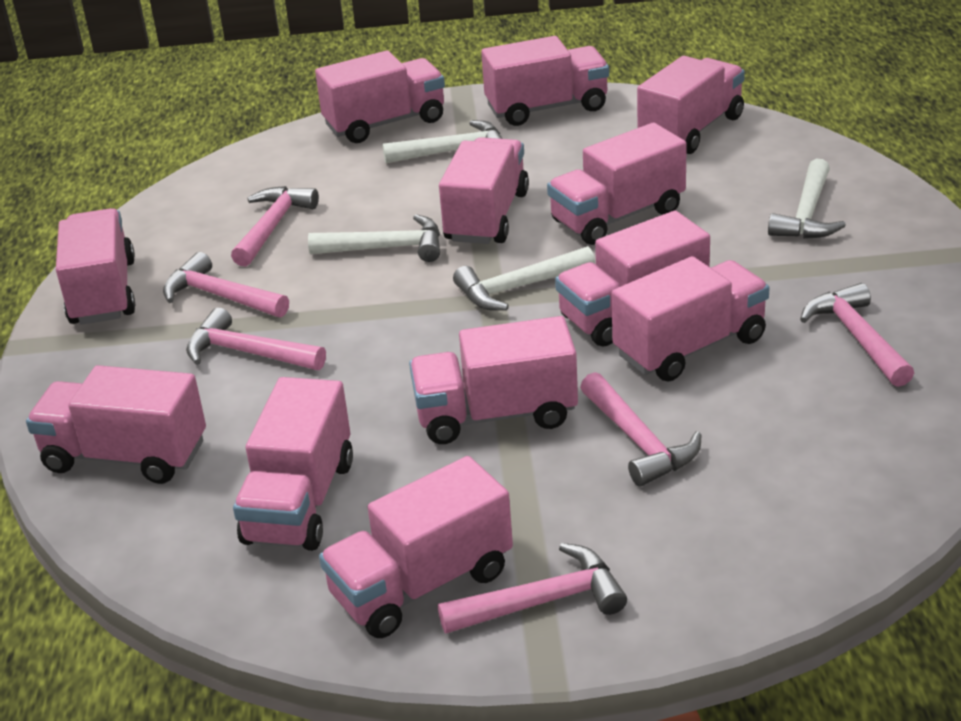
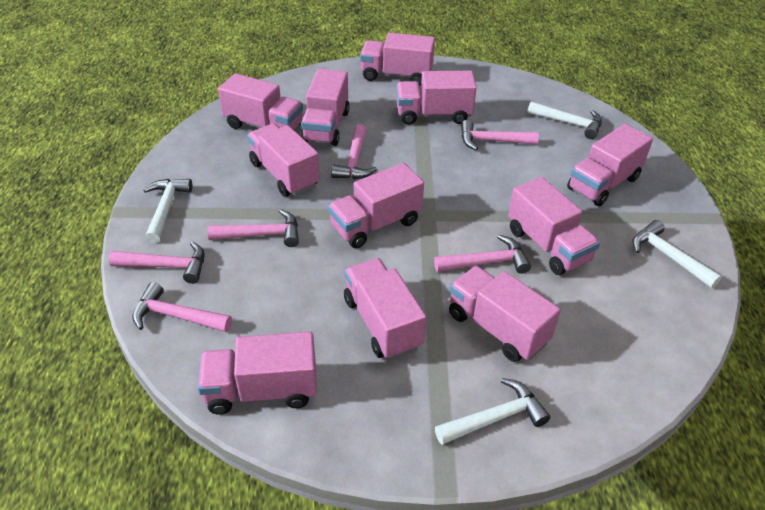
pink truck: [26,365,206,484] [56,208,135,325] [233,377,353,551] [315,51,445,143] [319,456,513,638] [409,316,578,444] [439,137,529,244] [481,36,609,126] [547,123,687,245] [555,211,710,347] [612,256,770,382] [637,56,745,154] = 12 -> [198,332,317,415] [218,73,303,130] [247,123,320,197] [300,69,350,146] [328,163,424,249] [344,258,426,360] [360,33,435,85] [396,71,477,125] [449,266,561,362] [508,177,600,275] [567,124,653,206] = 11

